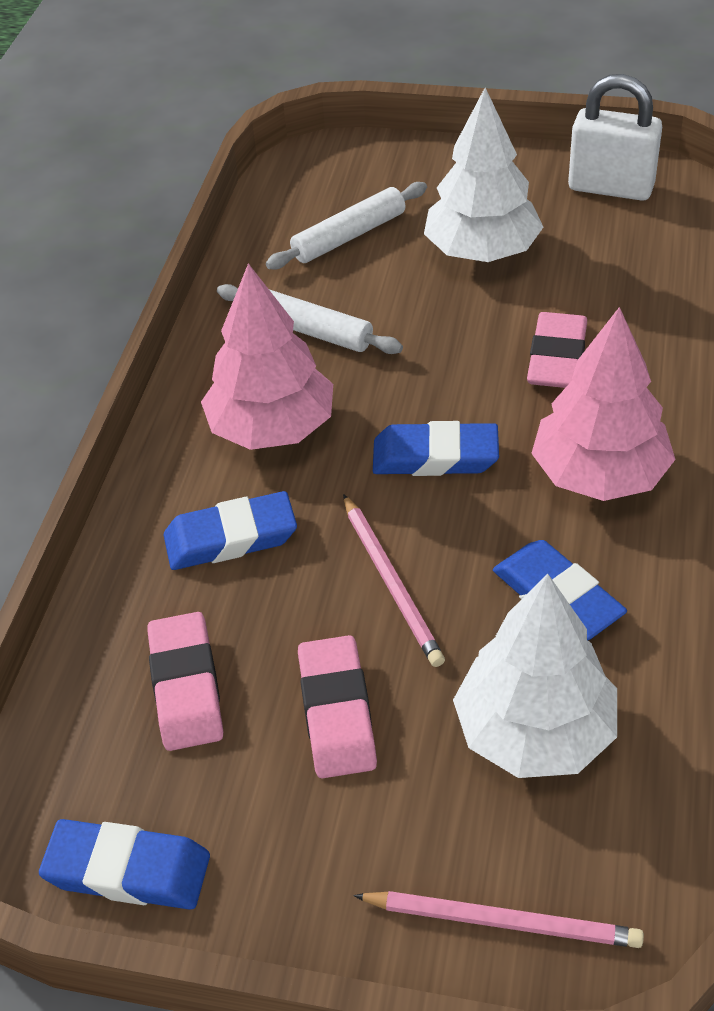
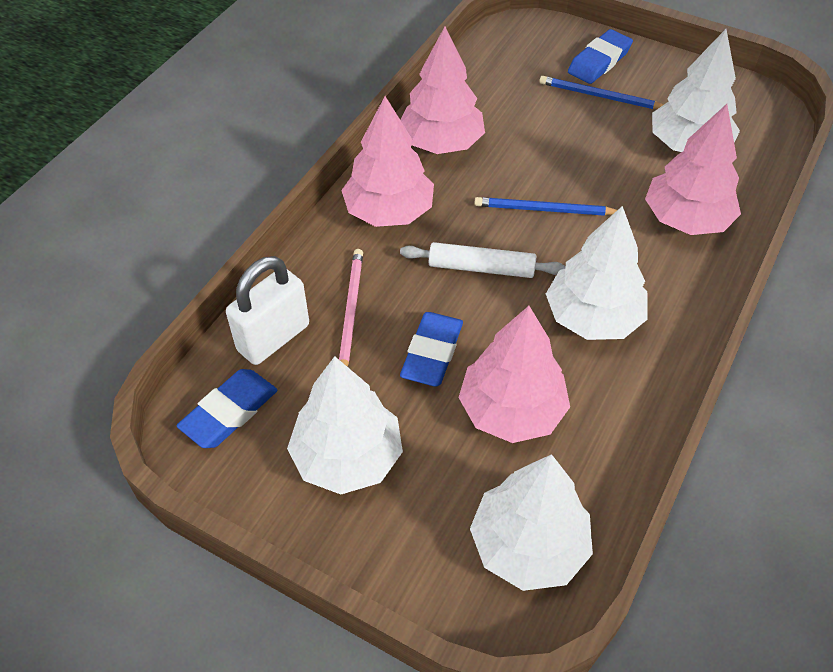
blue eraser: [39,819,210,910] [164,491,297,570] [373,421,499,476] [493,540,627,640] = 4 -> [176,369,278,448] [400,312,463,387] [568,29,633,84] = 3
blue pencil: none = 0 -> [474,197,617,216] [539,76,663,109] = 2
pink eraser: [147,612,223,751] [298,635,377,779] [527,312,587,388] = 3 -> none = 0
pink pencil: [343,494,445,667] [353,891,644,948] = 2 -> [339,249,363,367] = 1
pink tree: [201,263,333,450] [531,307,676,501] = 2 -> [341,96,434,227] [401,27,485,154] [458,306,570,443] [645,104,741,235] = 4
white rolling pin: [217,284,403,354] [266,182,427,270] = 2 -> [400,242,566,278] = 1
white tree: [424,87,543,262] [453,574,617,778] = 2 -> [287,356,403,494] [470,454,593,591] [546,206,648,340] [652,29,740,152] = 4

